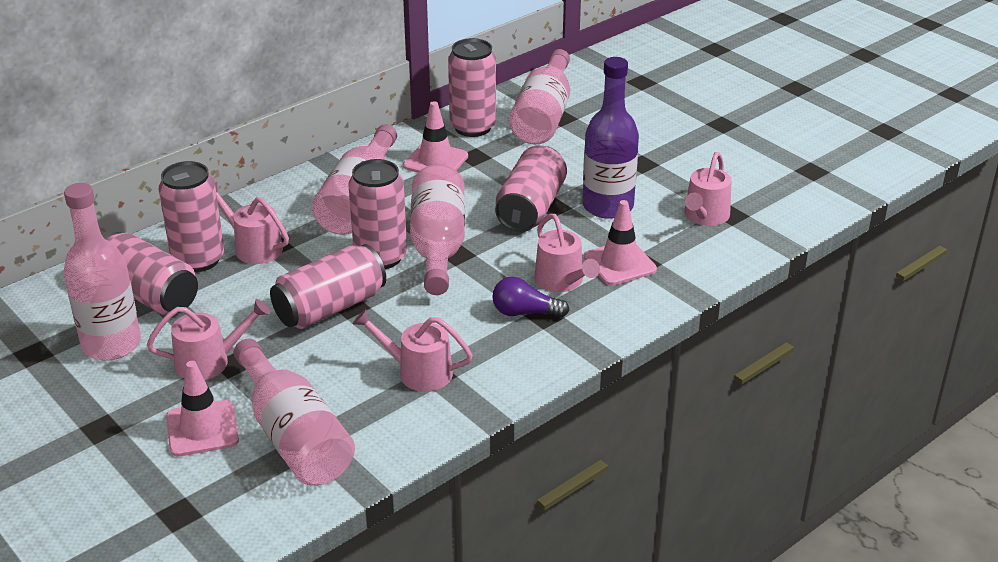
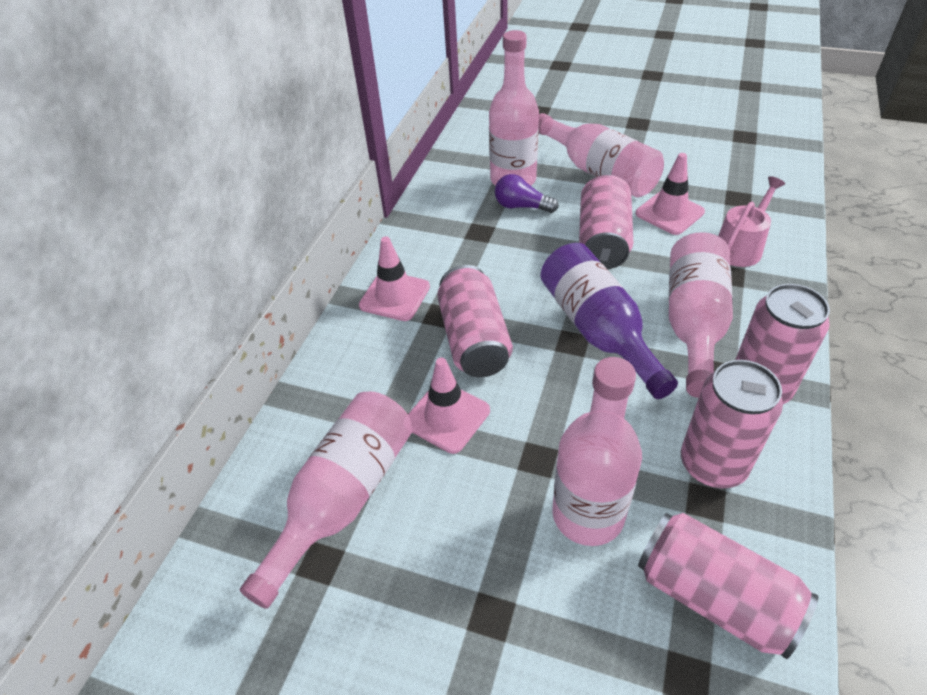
pink can: [103,232,198,315] [159,161,224,272] [270,244,386,329] [348,159,407,269] [448,38,496,137] [495,145,567,232] = 6 -> [437,265,513,377] [579,175,633,269] [638,513,818,659] [681,360,783,488] [735,284,830,404] = 5
pink watering can: [147,299,270,380] [215,182,289,264] [353,309,473,392] [534,214,600,292] [684,152,732,226] = 5 -> [718,176,785,267] = 1

